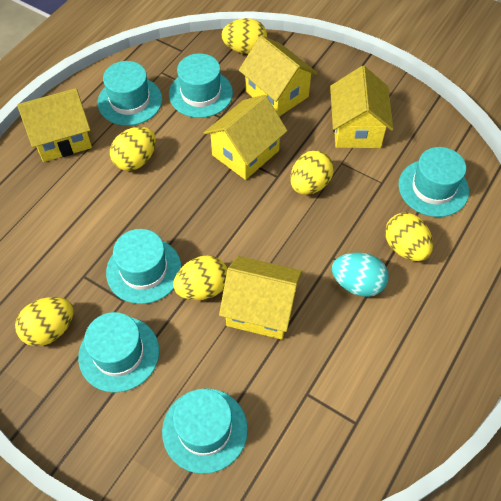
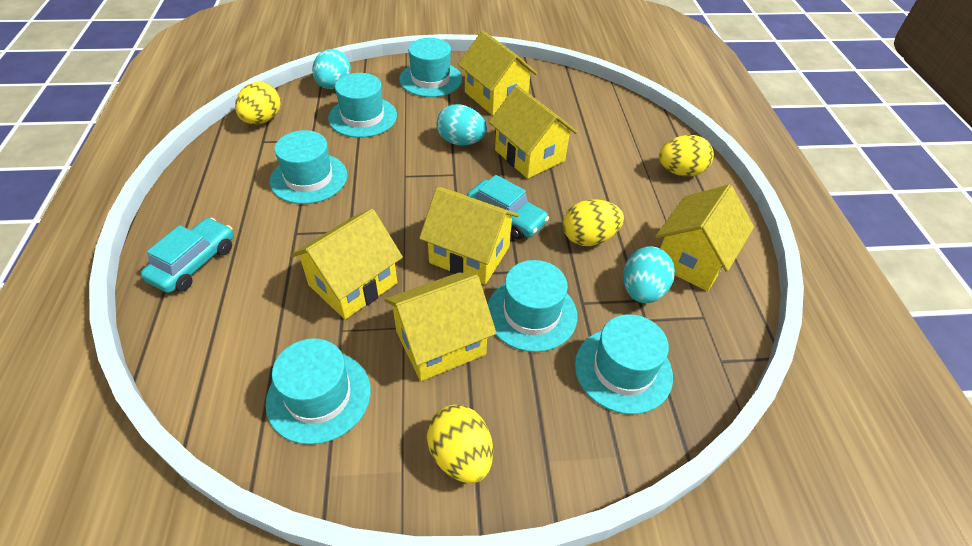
turquoise car: none = 0 -> [141,218,234,293] [467,175,549,239] = 2
turquoise egg: [332,252,389,297] = 1 -> [312,49,351,89] [437,104,487,145] [623,246,675,303] = 3
yellow egg: [15,297,73,346] [110,127,156,171] [173,255,228,300] [221,18,267,54] [290,150,334,195] [385,212,433,261] = 6 -> [235,82,281,124] [427,405,493,483] [563,199,624,246] [659,135,714,176] = 4
yellow house: [17,88,92,162] [203,95,287,180] [219,256,302,340] [239,35,318,117] [330,66,393,148] = 5 -> [291,209,403,319] [384,272,496,381] [419,187,519,285] [458,31,537,115] [489,85,577,179] [655,184,754,291] = 6

